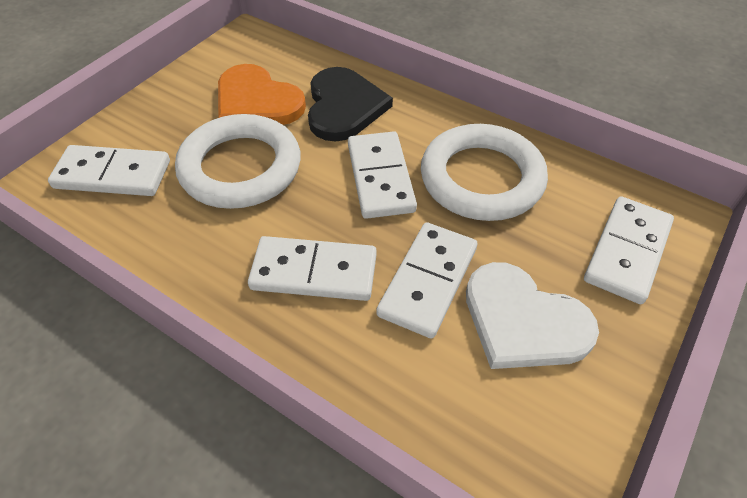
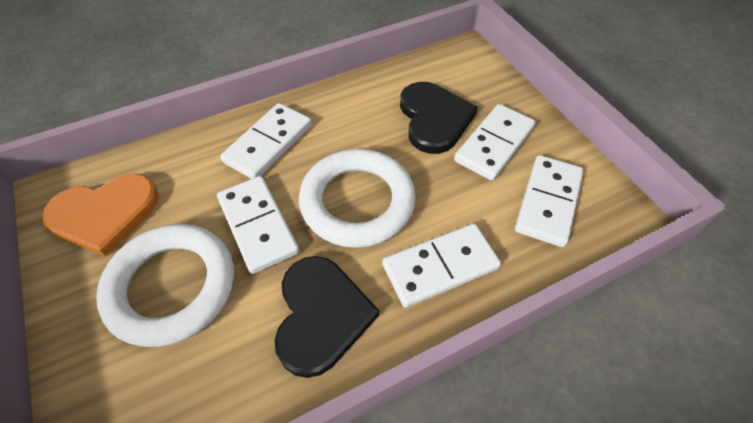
black heart: [308,67,393,142] = 1 -> [274,256,379,378] [400,82,478,154] = 2
white heart: [466,262,599,369] = 1 -> none = 0

